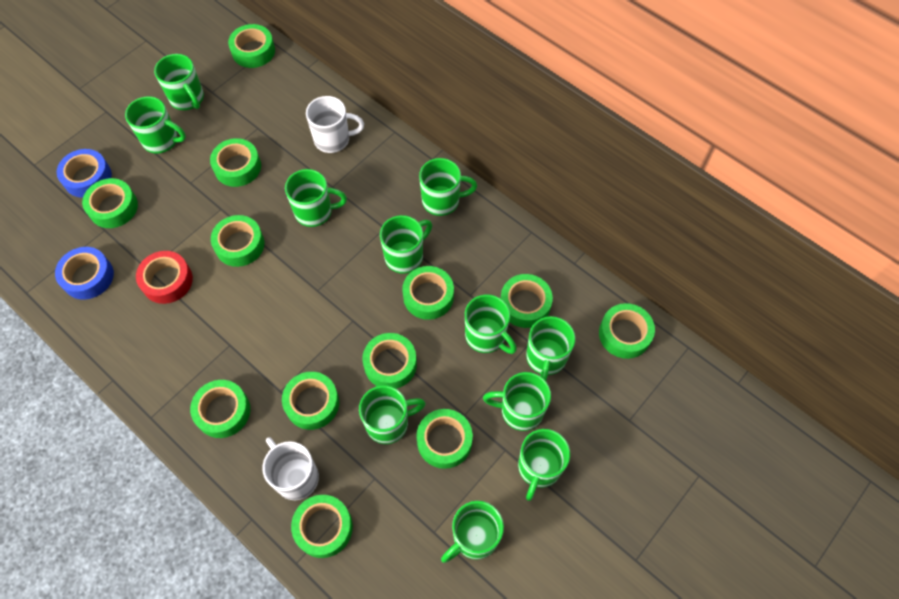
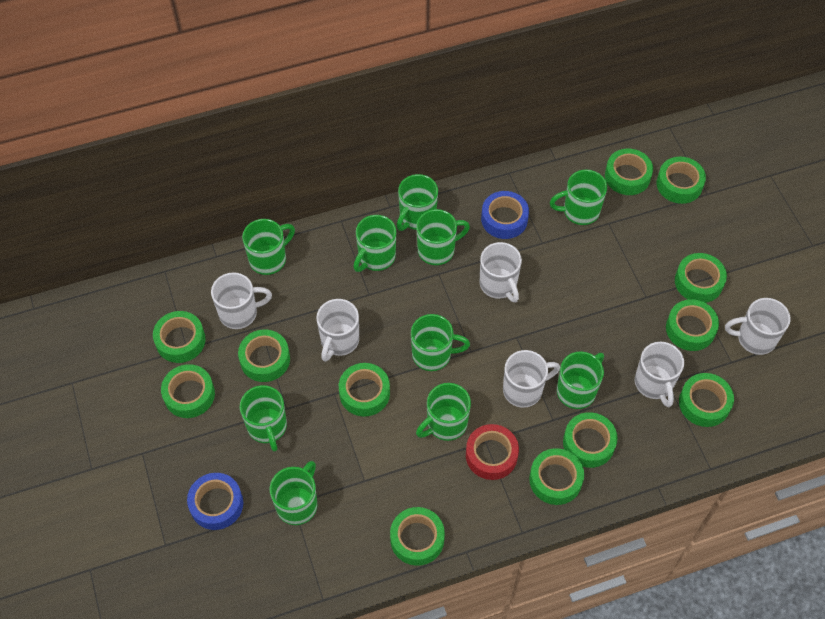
green mug: [125,96,186,153] [154,54,204,110] [285,169,347,227] [359,385,426,444] [380,215,432,274] [419,158,477,216] [441,501,504,563] [465,295,517,354] [483,372,551,431] [518,429,570,501] [526,316,575,381] = 11 -> [240,385,287,452] [242,219,295,275] [270,461,317,525] [354,215,396,272] [397,174,438,231] [411,314,470,371] [416,209,470,265] [416,383,471,441] [550,170,607,225] [557,351,604,409] = 10
white mug: [262,437,319,500] [306,96,364,153] = 2 -> [211,272,272,329] [316,299,359,362] [479,242,522,303] [503,350,560,408] [635,342,684,408] [725,298,791,355] = 6

